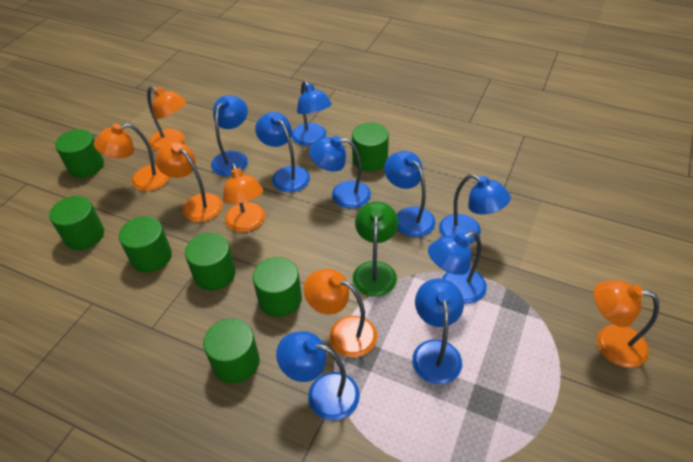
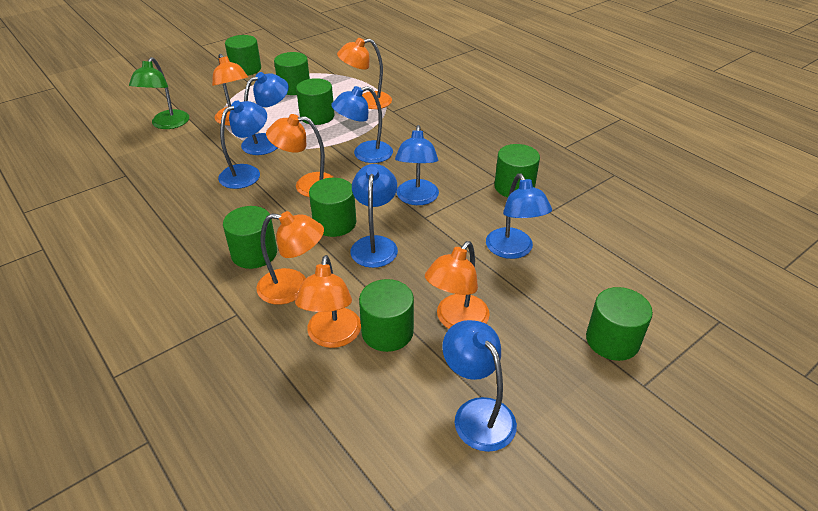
blue lamp: [211,95,248,176] [255,112,310,192] [276,331,360,421] [292,80,332,146] [309,136,371,209] [384,151,435,237] [412,278,464,384] [428,231,487,304] [439,174,511,244] = 9 -> [218,100,267,189] [241,72,289,155] [331,86,393,163] [350,164,398,268] [395,125,439,205] [442,320,517,452] [486,173,552,259] = 7
green cylinder: [49,196,104,250] [55,129,104,178] [119,216,172,273] [185,233,236,291] [203,318,260,384] [253,257,302,317] [352,123,389,172] = 7 -> [223,206,277,269] [225,35,261,76] [274,52,310,95] [296,78,335,125] [309,178,356,237] [359,279,414,352] [494,144,540,197] [586,287,653,361] = 8

